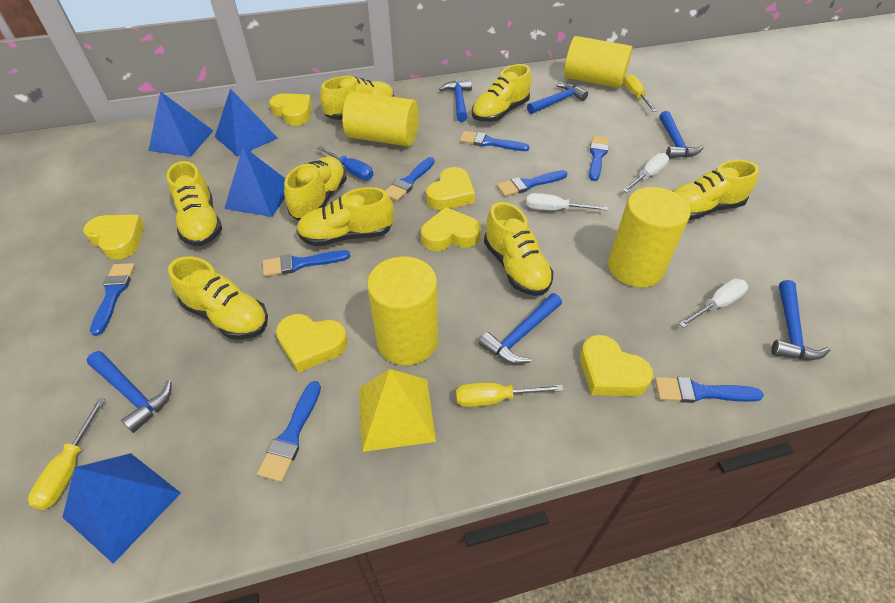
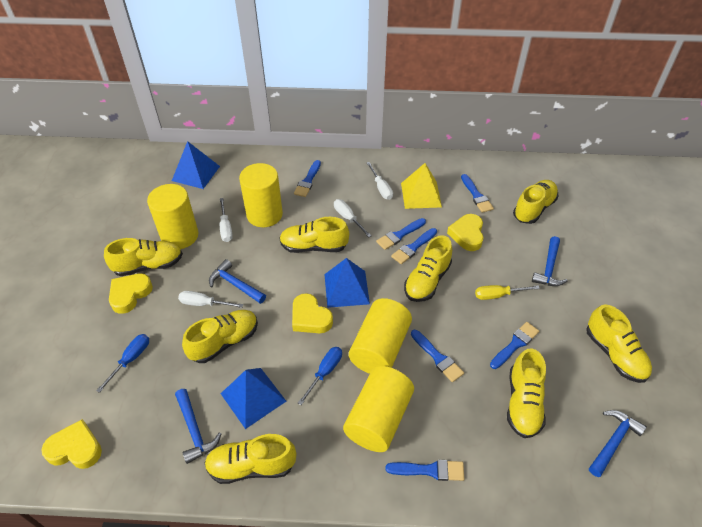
blue brush: [90,263,135,336] [257,381,321,482] [263,250,350,277] [385,157,435,201] [460,131,530,151] [497,170,567,196] [589,136,609,181] [655,377,764,403] = 8 -> [294,160,321,197] [376,218,426,250] [385,460,465,481] [391,228,437,264] [411,330,464,382] [461,174,494,213] [490,322,539,369] = 7
blue hammer: [87,351,172,433] [439,80,472,122] [479,293,562,364] [527,83,588,114] [659,111,704,158] [771,280,830,360] = 6 -> [175,389,221,464] [209,259,266,304] [532,236,568,286] [589,410,647,477] = 4
blue pyramid: [62,453,181,564] [148,91,213,157] [215,88,278,157] [224,146,285,217] = 4 -> [172,141,220,189] [221,368,286,429] [324,258,370,308] = 3
blue screwdriver: [317,146,373,180] = 1 -> [96,334,149,393] [298,347,342,405] = 2
white screwdriver: [526,193,608,211] [623,153,669,193] [679,279,748,328] = 3 -> [178,291,243,308] [220,198,233,242] [334,199,372,237] [367,162,393,200] = 4
yellow heart: [83,215,144,260] [269,93,312,126] [276,314,348,373] [421,207,481,251] [426,167,475,210] [580,335,653,396] = 6 -> [41,419,102,469] [109,273,153,314] [292,293,333,333] [447,214,484,251] = 4
yellow screwdriver: [28,398,105,510] [456,383,564,407] [624,74,657,112] = 3 -> [475,285,540,300] = 1

